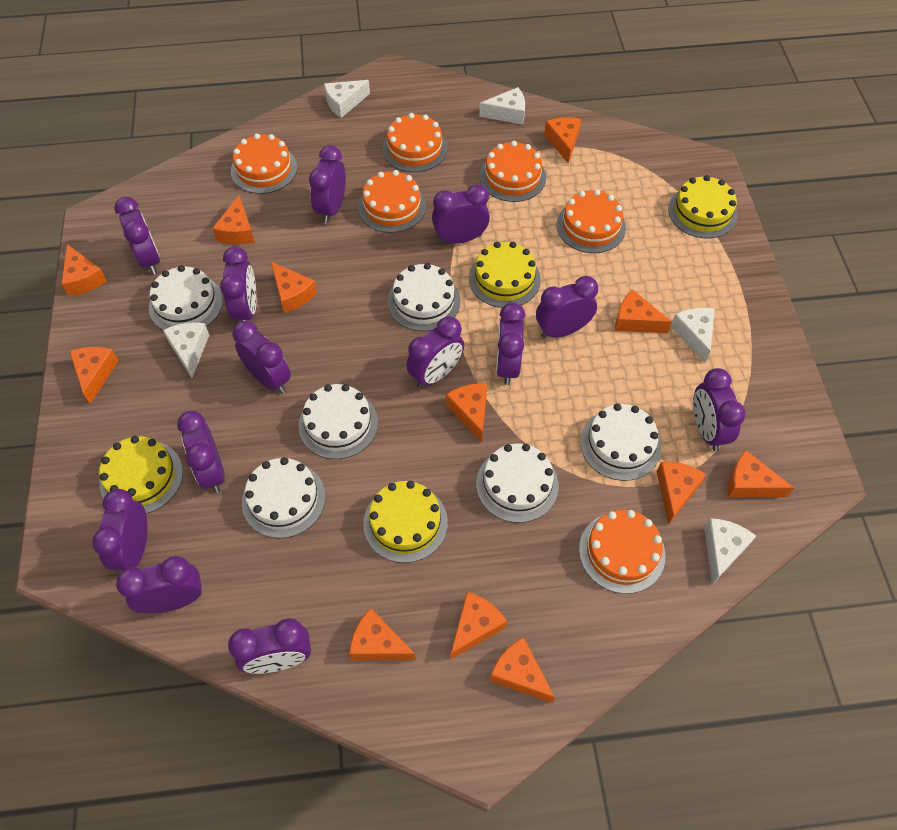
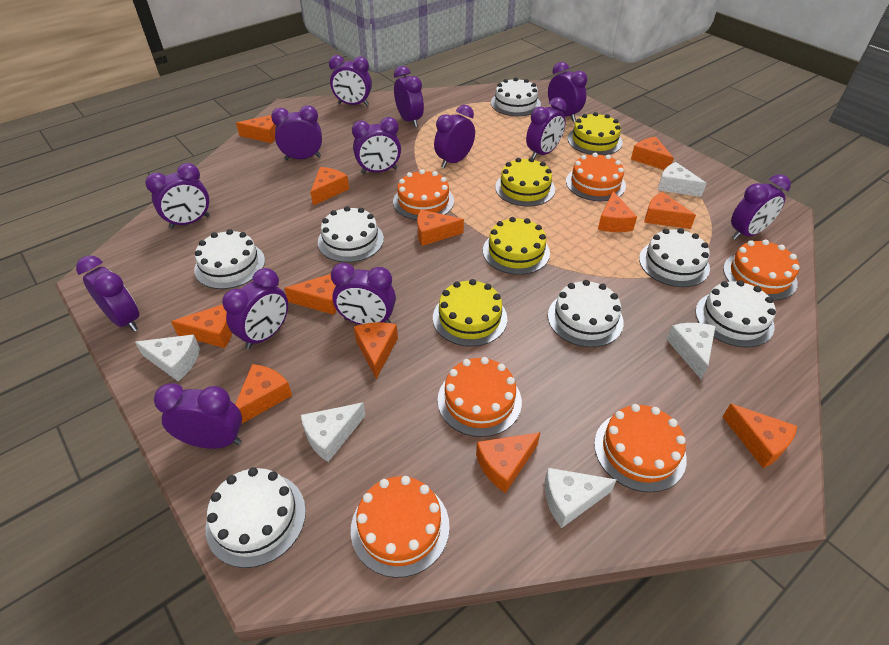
white cake: [149,265,223,330] [242,457,325,538] [298,384,378,459] [387,263,461,331] [476,443,559,523] [580,404,661,481] = 6 -> [194,229,265,289] [206,467,306,568] [318,206,384,263] [491,77,541,116] [548,280,624,347] [639,228,710,287] [695,280,776,347] = 7

